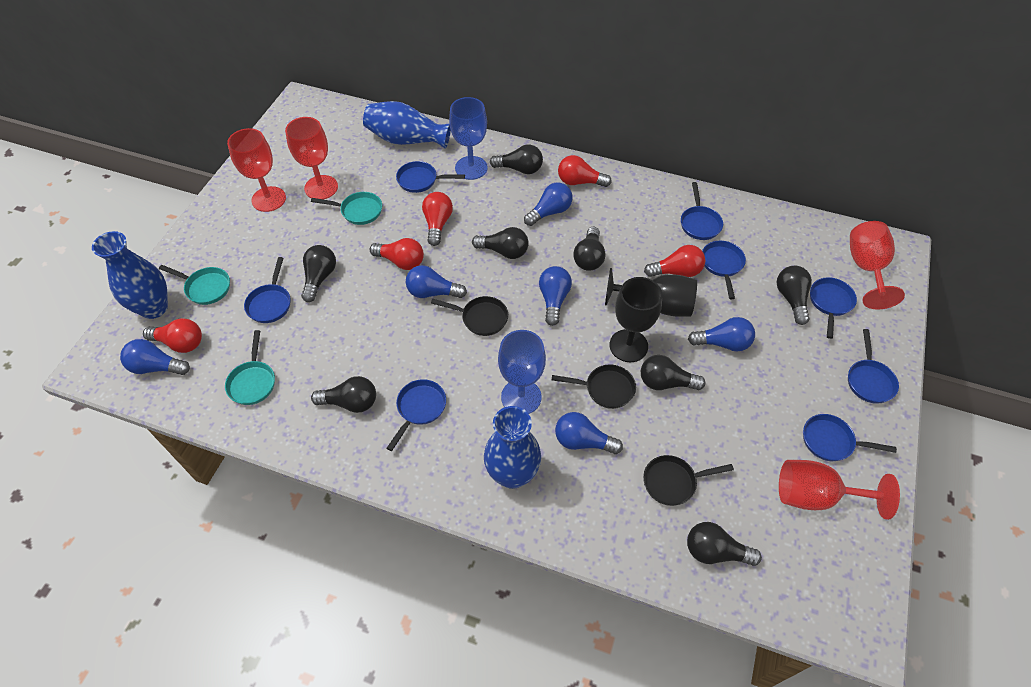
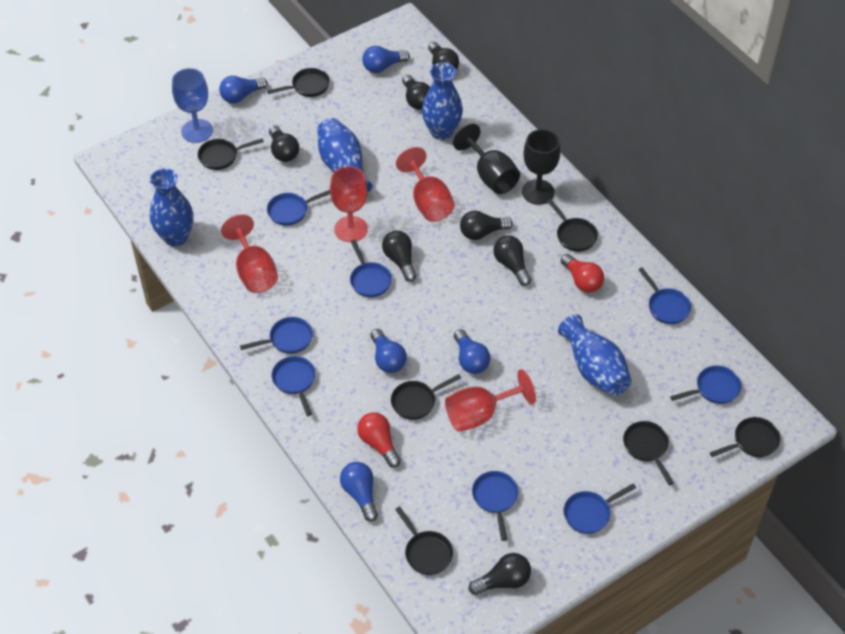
black light bulb: [301,245,336,302] [311,376,376,413] [472,227,529,259] [490,144,543,174] [573,227,606,271] [641,355,705,390] [687,522,762,566] [777,266,812,325] = 8 -> [269,125,299,162] [382,231,416,282] [402,75,430,110] [428,42,459,70] [460,211,513,240] [469,553,531,595] [493,235,531,286] = 7
black pan: [431,296,508,336] [552,365,636,409] [643,455,734,506] = 3 -> [198,138,264,170] [267,68,330,97] [391,374,461,420] [395,506,453,575] [547,199,598,252] [623,421,673,485] [710,417,781,457] = 7
blue goblet: [449,97,488,180] [498,330,546,414] = 2 -> [172,68,213,143] = 1
blue light bulb: [120,339,190,375] [406,265,467,298] [524,183,573,226] [539,266,572,326] [555,412,623,454] [688,317,755,351] = 6 -> [219,76,267,103] [340,462,378,522] [362,46,410,73] [370,329,407,373] [454,329,490,374] = 5
blue vase: [92,231,168,319] [363,101,451,149] [484,406,541,489] = 3 -> [150,168,194,247] [317,118,373,194] [422,63,463,140] [558,314,631,396] = 4
red light bulb: [143,318,202,353] [370,238,424,270] [422,192,453,246] [558,155,612,187] [644,245,705,277] = 5 -> [357,412,401,468] [561,254,604,293] = 2
turquoise pan: [159,265,230,305] [225,330,275,405] [311,192,382,225] = 3 -> none = 0

